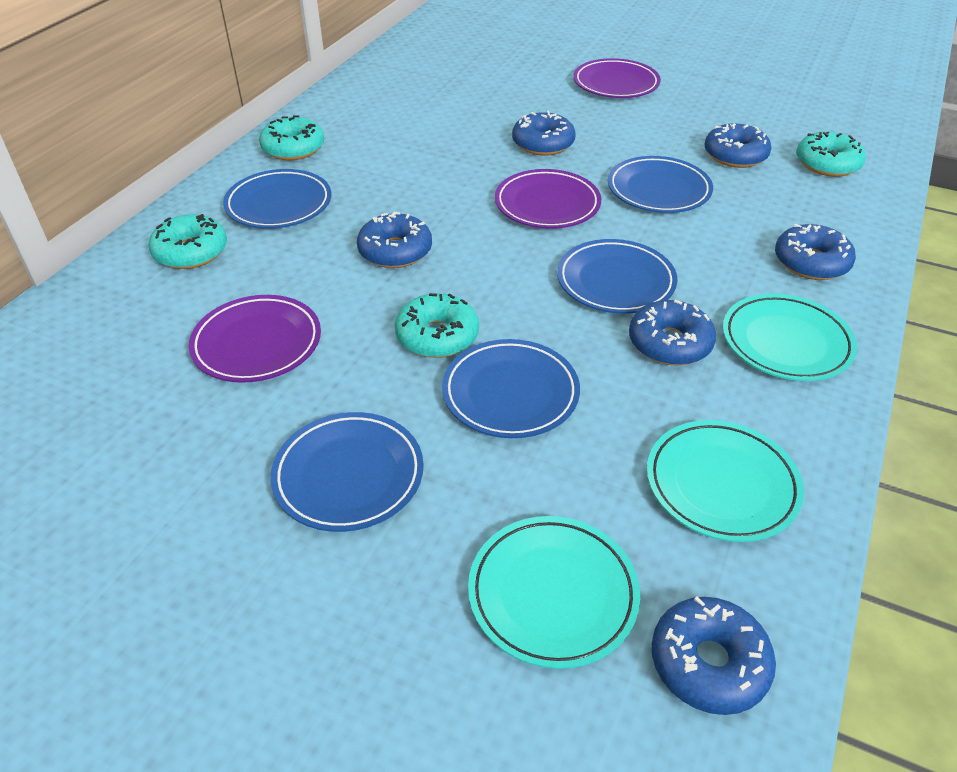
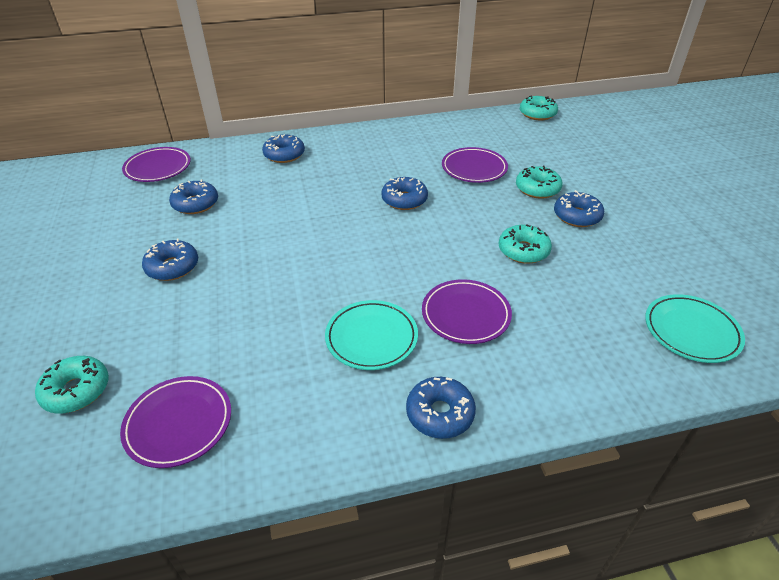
blue plate: [223,169,331,229] [271,412,424,532] [442,339,580,438] [557,239,677,314] [608,156,713,213] = 5 -> none = 0
purple plate: [189,295,321,383] [495,169,601,229] [573,58,661,98] = 3 -> [120,376,231,468] [122,147,191,182] [422,279,512,344] [442,147,508,183] = 4
turquoise plate: [468,516,640,669] [647,420,804,542] [723,294,857,381] = 3 -> [325,300,418,370] [645,294,745,363] = 2

